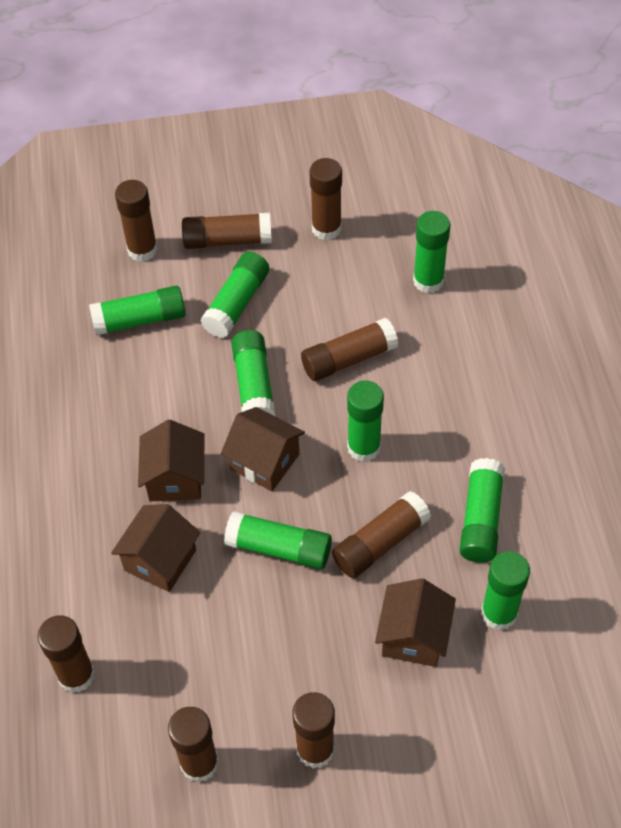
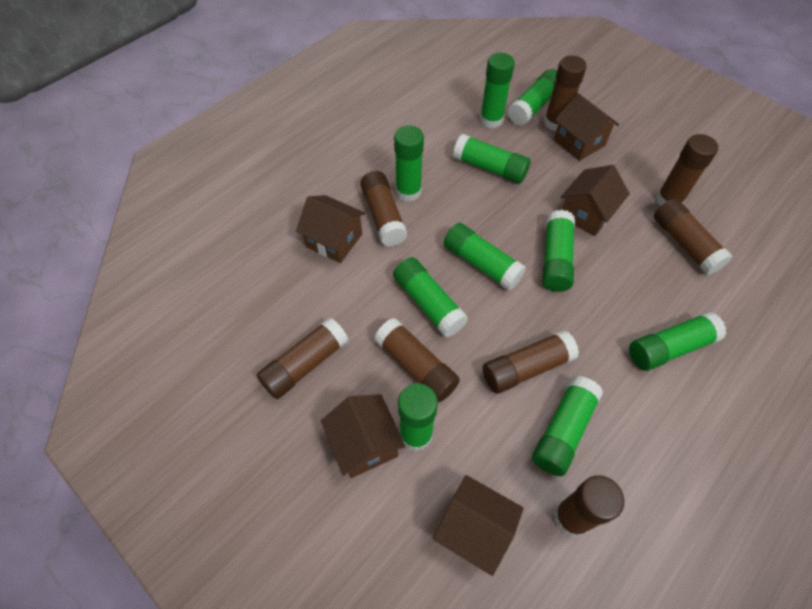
brown house: [111,504,201,592] [138,419,204,501] [221,407,305,491] [375,578,456,667] = 4 -> [296,195,366,263] [321,394,405,478] [433,475,524,576] [554,93,619,161] [561,165,630,236] = 5
green glue stick: [89,286,186,335] [200,252,269,338] [224,511,332,569] [231,330,276,416] [347,380,384,462] [413,211,451,293] [459,458,505,563] [481,551,530,631] = 8 -> [393,257,468,338] [394,125,424,202] [398,383,438,451] [444,223,526,291] [453,134,531,183] [480,53,515,128] [507,69,557,126] [532,376,603,476] [542,210,575,292] [629,312,727,371] = 10

